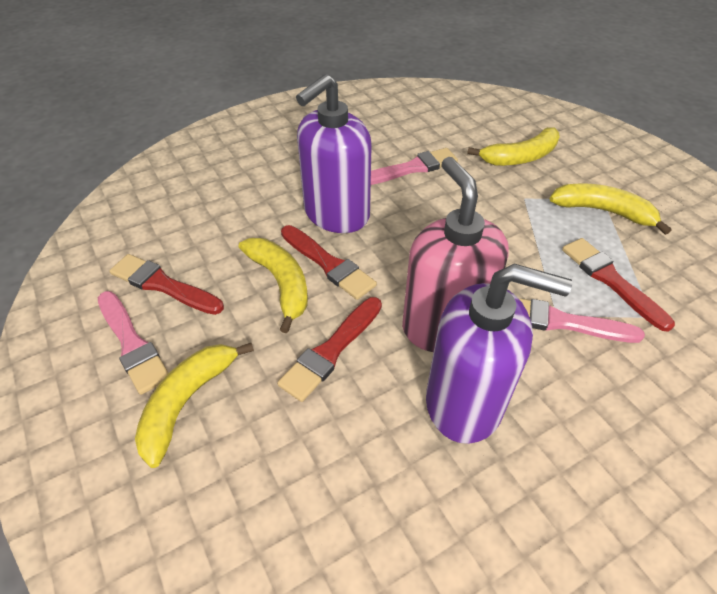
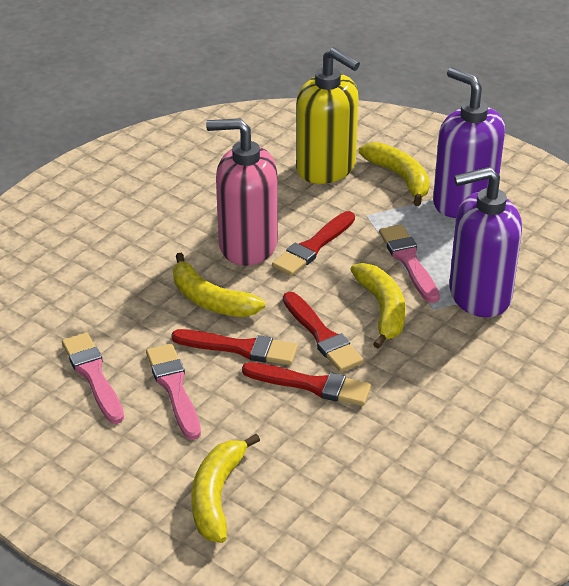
yellow soap dispenser: none = 0 -> [296,47,360,184] = 1

